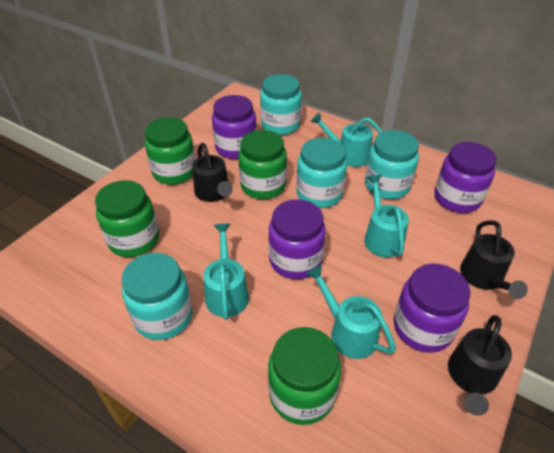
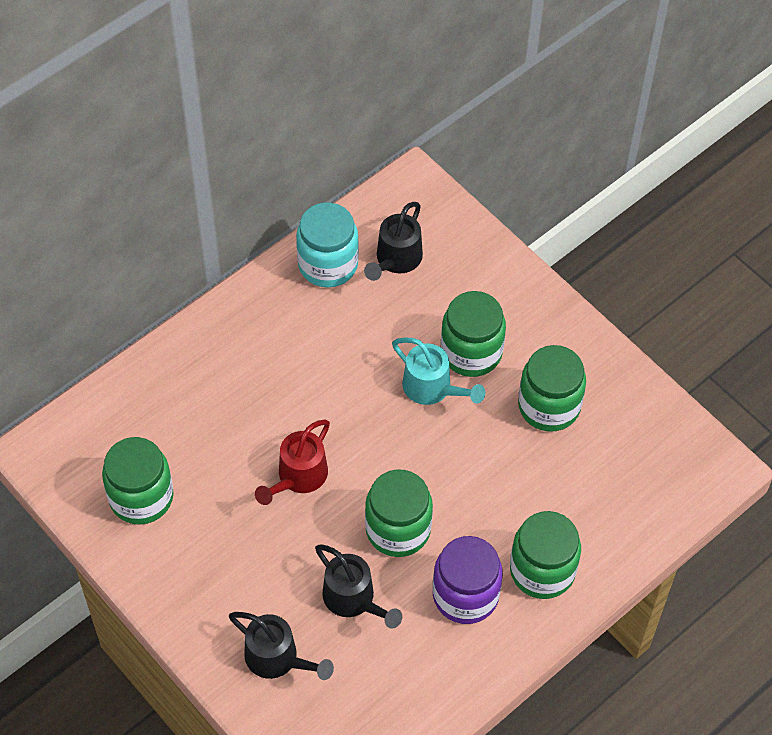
green jar: [95,180,159,257] [145,117,196,185] [238,130,287,199] [268,327,341,425] = 4 -> [102,437,174,525] [365,469,433,557] [441,291,506,377] [510,511,581,599] [518,345,586,432] = 5
purple jar: [212,95,257,159] [268,199,326,279] [394,264,470,353] [434,142,497,213] = 4 -> [433,536,503,624] = 1
red watering can: none = 0 -> [255,419,330,505] = 1
turquoise jar: [122,253,193,340] [260,74,302,135] [296,138,347,208] [365,130,419,199] = 4 -> [296,202,359,288] = 1
turquoise watering can: [203,224,249,320] [306,265,396,359] [311,112,382,167] [364,175,409,257] = 4 -> [392,337,485,405] = 1

